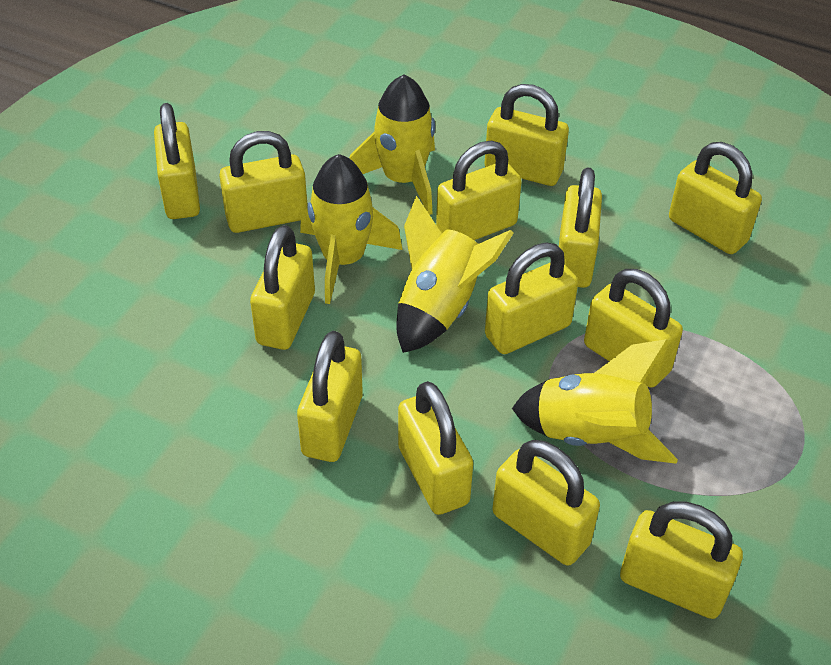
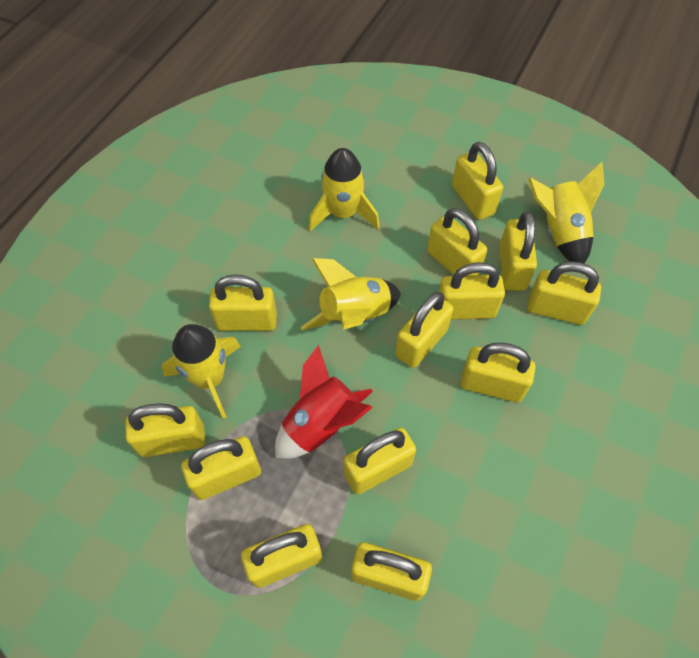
red rocket: none = 0 -> [275,345,373,459] = 1

